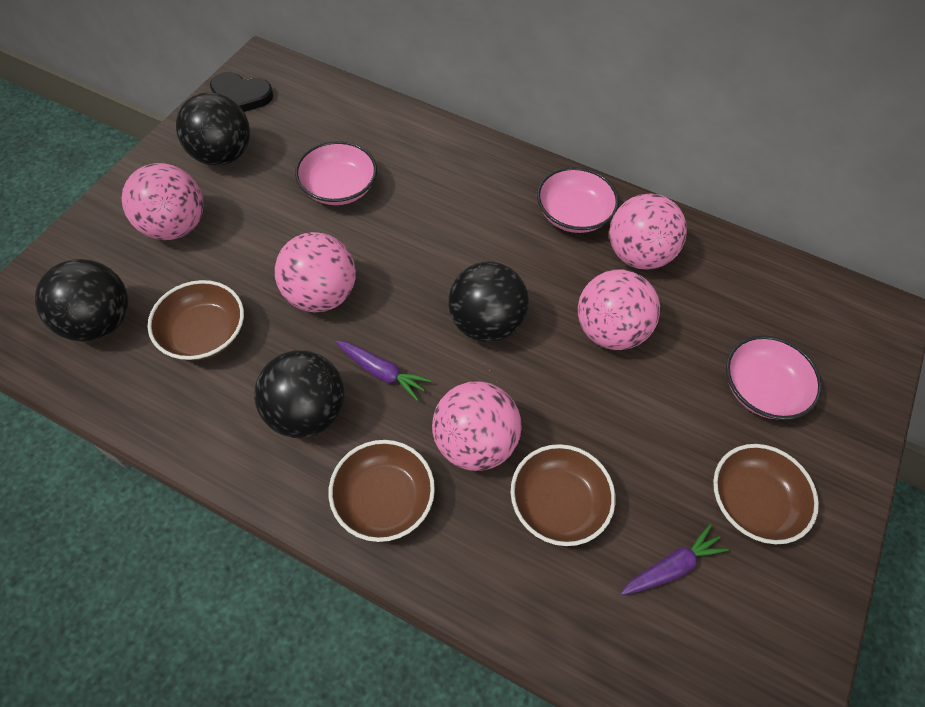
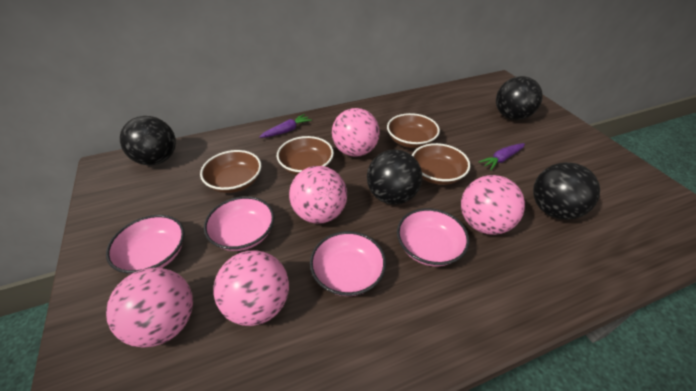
black heart: [210,72,273,112] = 1 -> none = 0
pink bowl: [295,141,377,205] [537,167,619,233] [726,335,822,420] = 3 -> [106,215,185,274] [204,196,275,251] [310,231,386,296] [397,208,469,266] = 4

